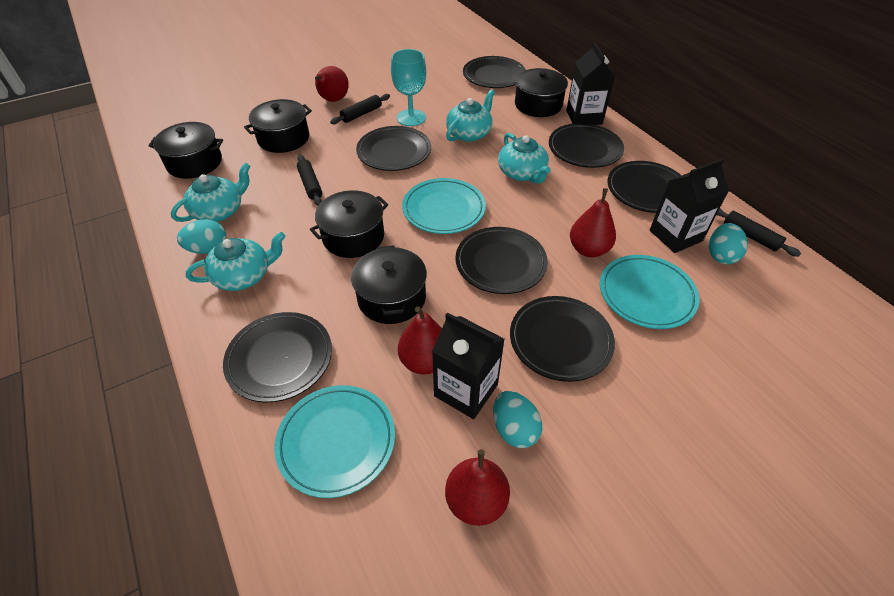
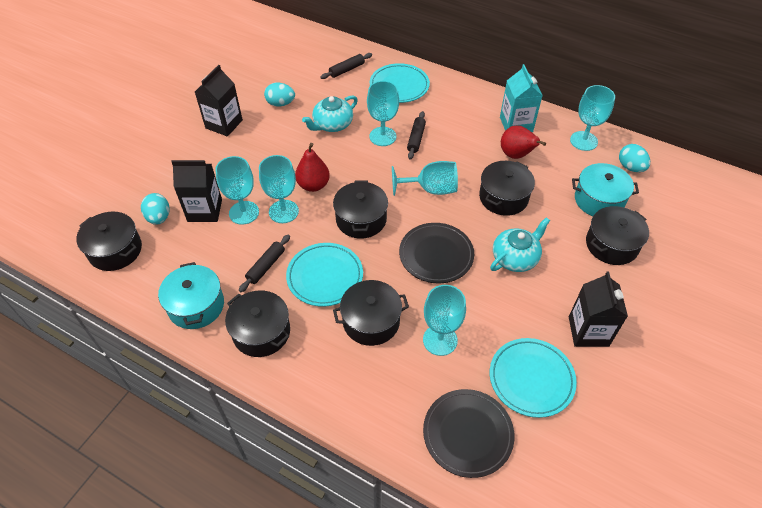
black plate: [223,312,332,403] [356,126,431,171] [455,227,548,294] [463,56,526,88] [510,296,615,382] [549,123,624,168] [608,161,682,213] = 7 -> [399,223,474,283] [423,389,514,478] = 2
black pot: [148,122,223,179] [244,99,312,153] [310,190,388,258] [351,245,427,324] [515,68,568,117] = 5 -> [76,211,142,271] [225,290,290,357] [333,181,388,239] [333,280,409,346] [479,161,535,216] [586,206,649,265] = 6
red pear: [315,66,349,102] [398,306,442,374] [445,449,510,526] [570,188,616,257] = 4 -> [295,143,330,192] [501,125,546,159] = 2
turquoise carton: none = 0 -> [500,64,543,132] = 1
turquoise goblet: [391,49,426,126] = 1 -> [215,156,259,225] [259,155,299,223] [367,81,399,146] [392,161,458,196] [423,285,466,356] [570,85,615,151] = 6
turquoise pot: none = 0 -> [158,262,224,329] [572,163,639,216] = 2
turquoise teapot: [171,163,251,222] [186,232,286,291] [446,89,495,142] [498,133,551,184] = 4 -> [302,96,358,132] [490,217,550,272] = 2

